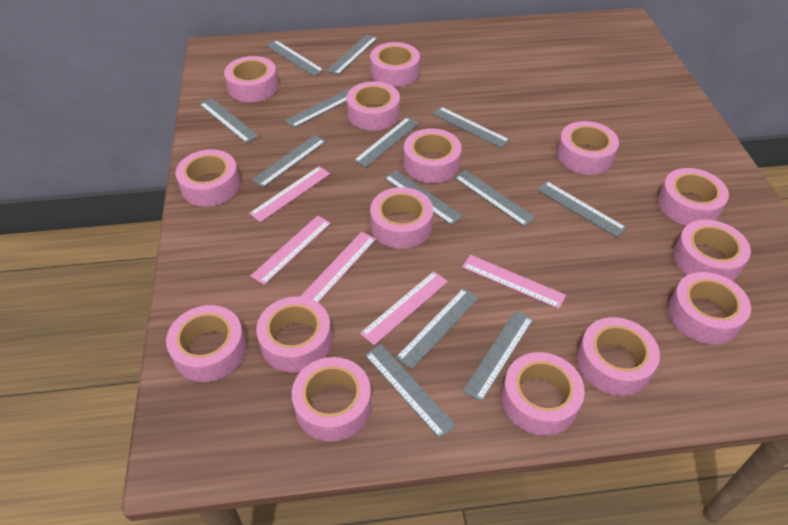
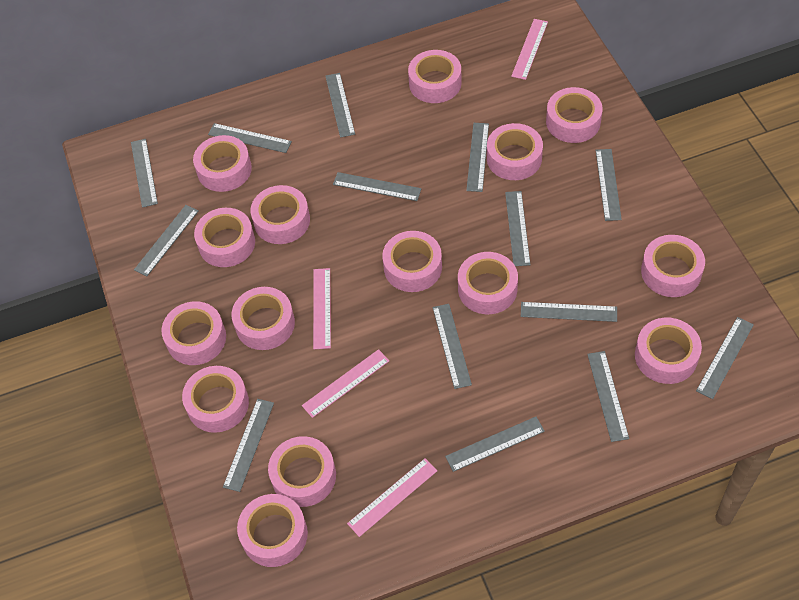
grey ruler: [199,98,259,143] [251,135,326,188] [266,40,324,76] [285,88,351,128] [326,34,378,75] [354,117,419,168] [365,344,456,439] [384,170,463,225] [396,288,479,369] [432,107,510,148] [454,170,536,227] [462,310,533,402] [537,181,627,237] = 13 -> [131,139,158,208] [134,205,199,276] [208,123,292,153] [223,399,274,492] [325,73,355,138] [333,172,421,201] [433,304,472,389] [445,417,545,472] [466,123,489,192] [505,191,531,266] [521,302,617,322] [587,351,629,442] [596,149,622,221] [696,317,754,399] = 14
pink ruler: [249,166,330,222] [250,216,331,285] [300,232,376,303] [360,271,448,345] [462,255,566,309] = 5 -> [302,349,389,418] [313,268,331,349] [347,458,437,537] [511,19,548,80] = 4

